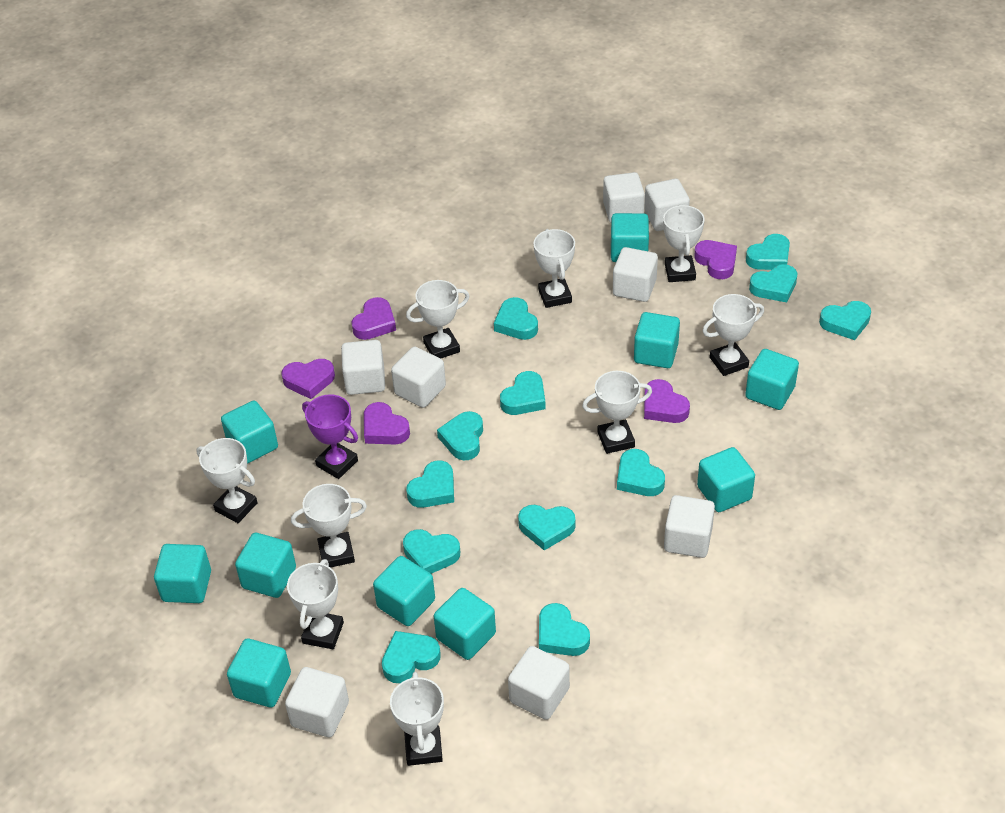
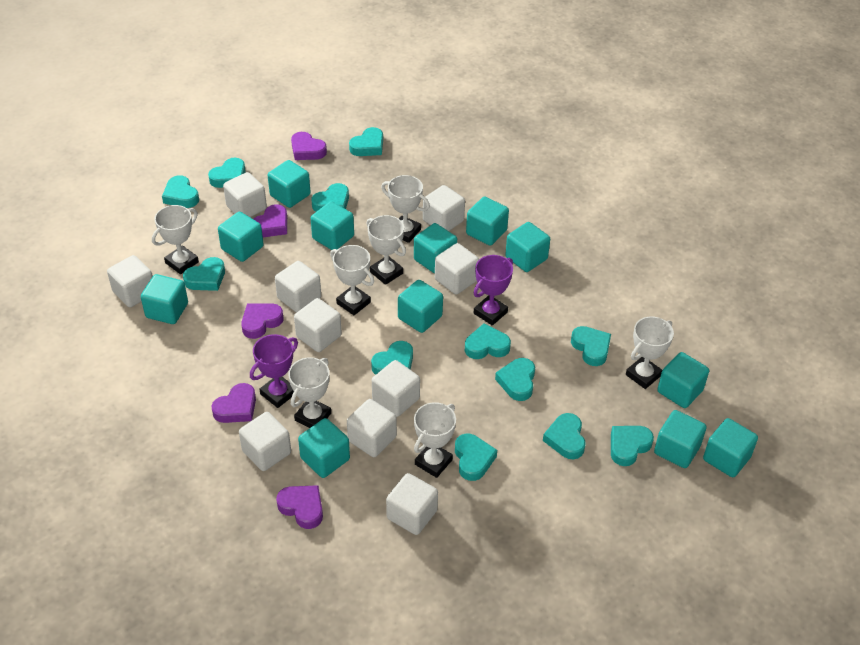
purple trophy: [302,394,358,479] = 1 -> [250,334,298,408] [474,255,513,326] = 2
turquoise cube: [154,544,211,603] [221,401,278,464] [227,639,291,708] [235,533,296,598] [373,556,435,626] [434,588,496,660] [611,213,649,262] [634,312,680,368] [697,447,755,512] [745,349,799,410] = 10 -> [141,274,188,324] [218,212,264,262] [268,160,311,208] [298,418,350,478] [311,201,354,250] [398,280,443,333] [414,223,457,273] [466,197,509,246] [505,222,550,272] [654,410,707,468] [657,352,709,408] [703,418,758,477] = 12
white cube: [285,667,349,737] [341,340,385,395] [391,346,446,408] [508,646,570,720] [603,172,645,223] [613,247,658,302] [644,179,690,231] [664,495,715,558] = 8 -> [107,255,153,307] [223,172,267,217] [239,412,291,471] [275,261,321,313] [294,298,342,352] [347,399,397,457] [372,360,420,417] [386,473,438,535] [423,185,465,231] [435,243,479,295] = 10
white trophy: [196,438,258,523] [287,559,344,649] [291,484,367,568] [390,672,444,766] [406,280,470,359] [534,229,575,308] [582,371,652,454] [663,204,705,282] [702,294,764,376] = 9 -> [152,205,199,274] [288,357,331,428] [330,245,374,315] [367,215,406,285] [381,175,430,243] [414,402,456,478] [626,317,674,389] = 7

